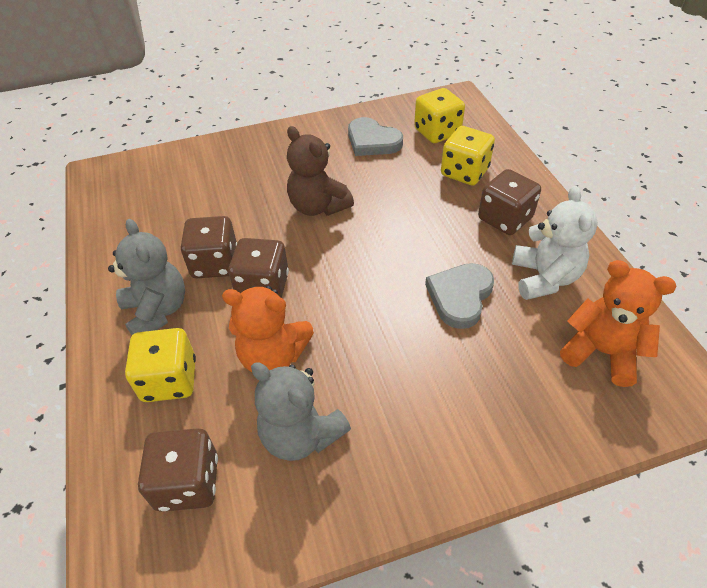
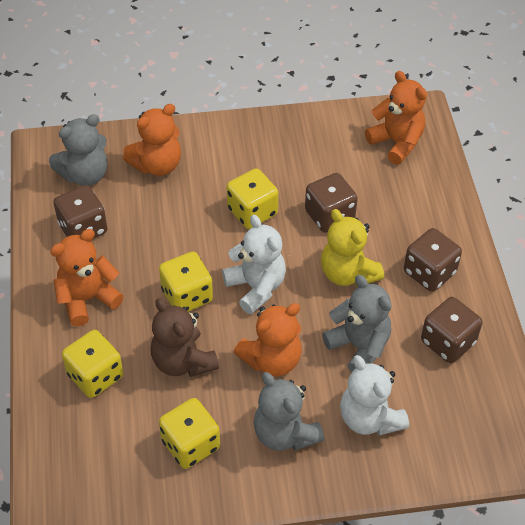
grey heart: [348,117,403,156] [425,263,494,329] = 2 -> none = 0
grey teddy bear: [108,219,185,335] [251,362,351,461] = 2 -> [49,114,107,186] [253,372,325,451] [322,275,391,372] = 3
orange teddy bear: [222,286,314,372] [560,260,676,387] = 2 -> [50,229,124,326] [123,104,181,176] [234,303,302,376] [365,71,427,165] = 4
white teddy bear: [512,186,598,300] = 1 -> [222,215,286,314] [340,355,409,435] = 2
yellow dice: [125,328,196,402] [414,88,465,143] [441,126,495,186] = 3 -> [62,330,123,398] [159,252,213,311] [159,398,220,469] [227,168,279,229] = 4
yellow teddy bear: none = 0 -> [321,209,384,287] = 1

